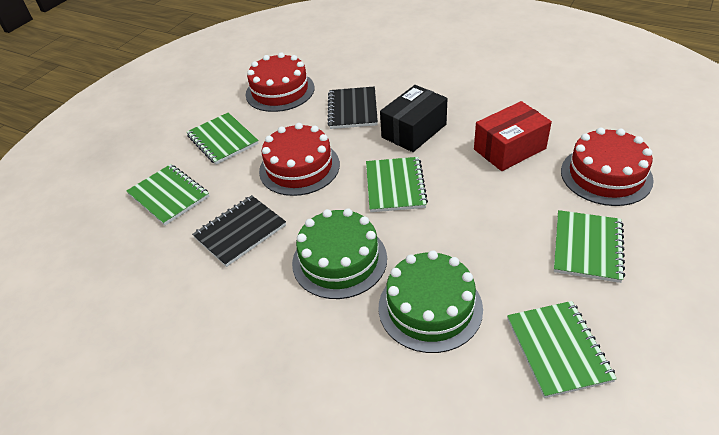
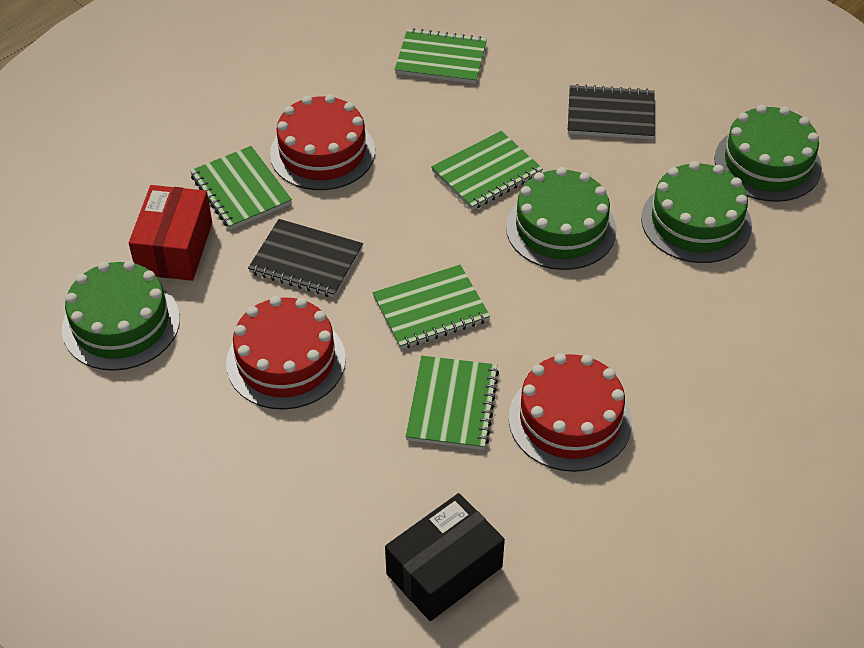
green cake: [292,208,387,299] [379,250,483,353] = 2 -> [62,260,180,371] [506,167,617,270] [641,161,752,263] [714,105,822,202] = 4

